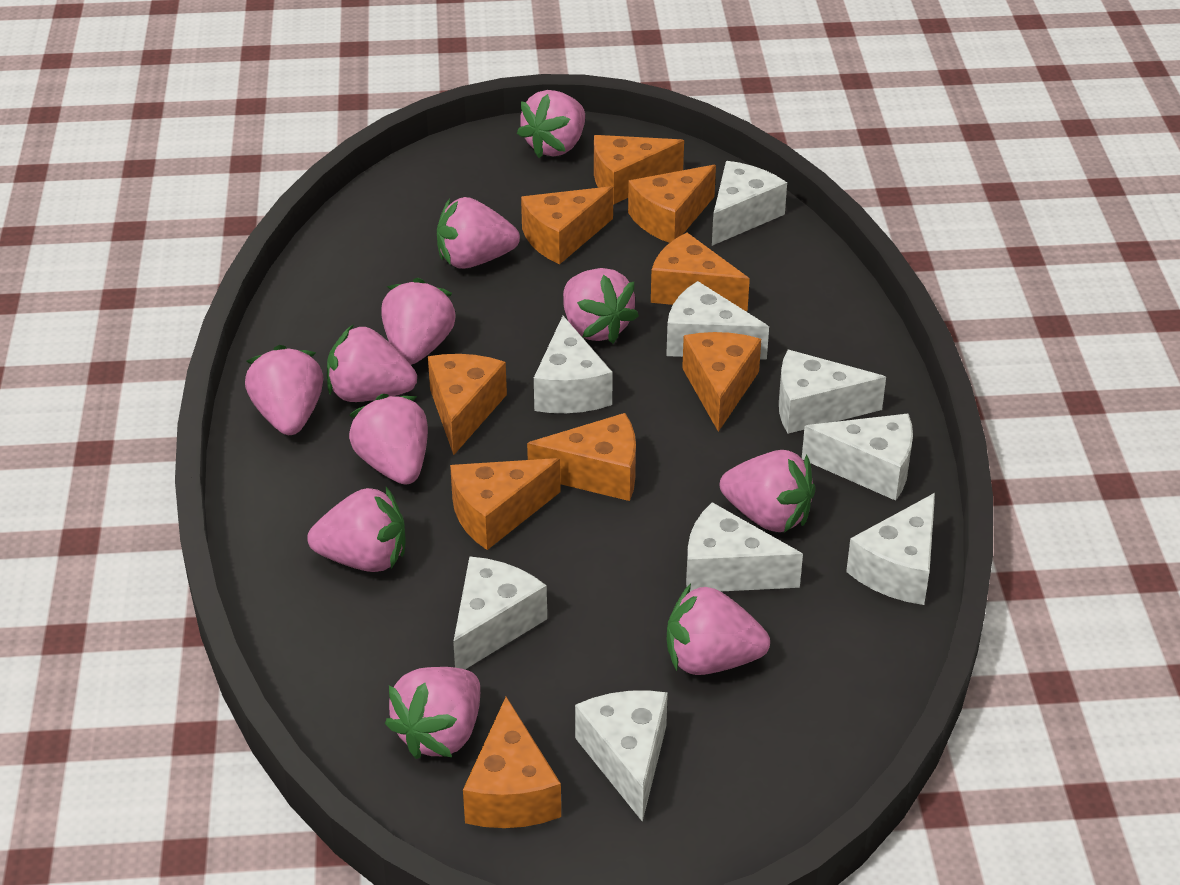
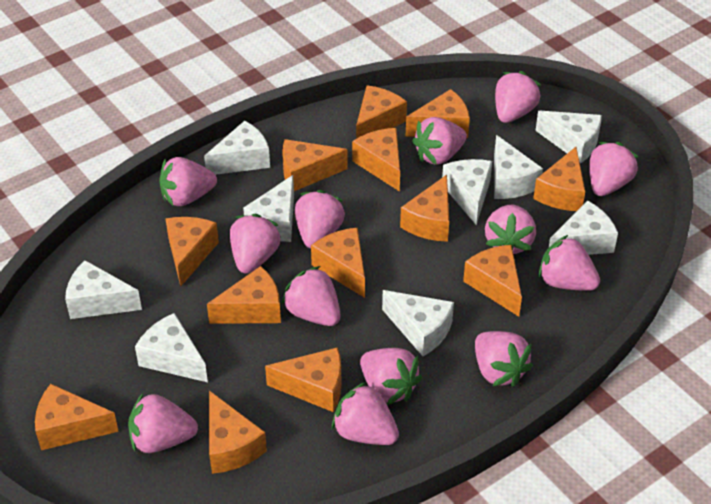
orange cheese: [428,354,507,455] [450,458,560,550] [463,697,561,828] [521,186,613,264] [527,413,636,501] [594,135,684,204] [628,165,716,243] [651,233,750,311] [682,332,761,432] = 9 -> [35,384,119,450] [165,217,219,286] [207,266,281,324] [209,391,267,474] [265,347,341,412] [282,139,348,191] [311,227,365,298] [352,128,400,192] [356,85,407,139] [400,175,449,242] [406,89,470,138] [463,245,522,317] [533,147,585,211] = 13
pink strawberry: [245,345,324,435] [307,487,406,572] [327,324,417,402] [349,394,428,485] [381,278,456,365] [385,667,480,759] [437,197,520,269] [517,90,585,158] [563,268,639,343] [667,584,770,675] [720,450,815,532] = 11 -> [128,393,198,453] [159,157,217,206] [230,214,281,274] [282,266,341,326] [295,190,345,248] [332,382,399,445] [360,348,422,405] [412,117,467,165] [475,331,533,387] [485,205,536,254] [495,71,541,123] [538,235,600,291] [589,142,639,196] = 13

